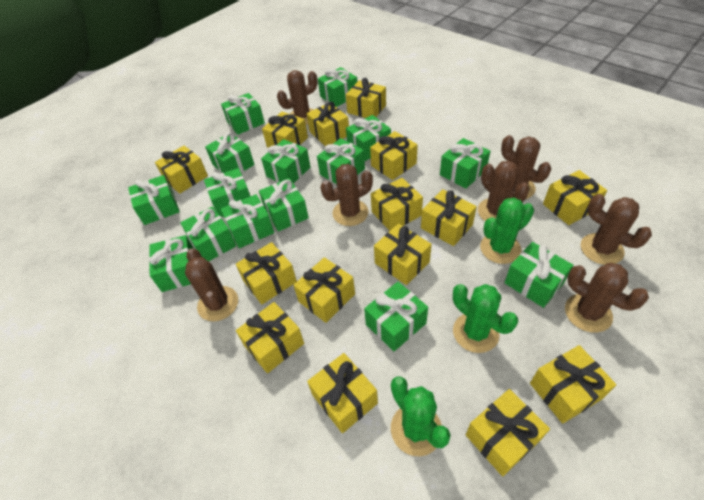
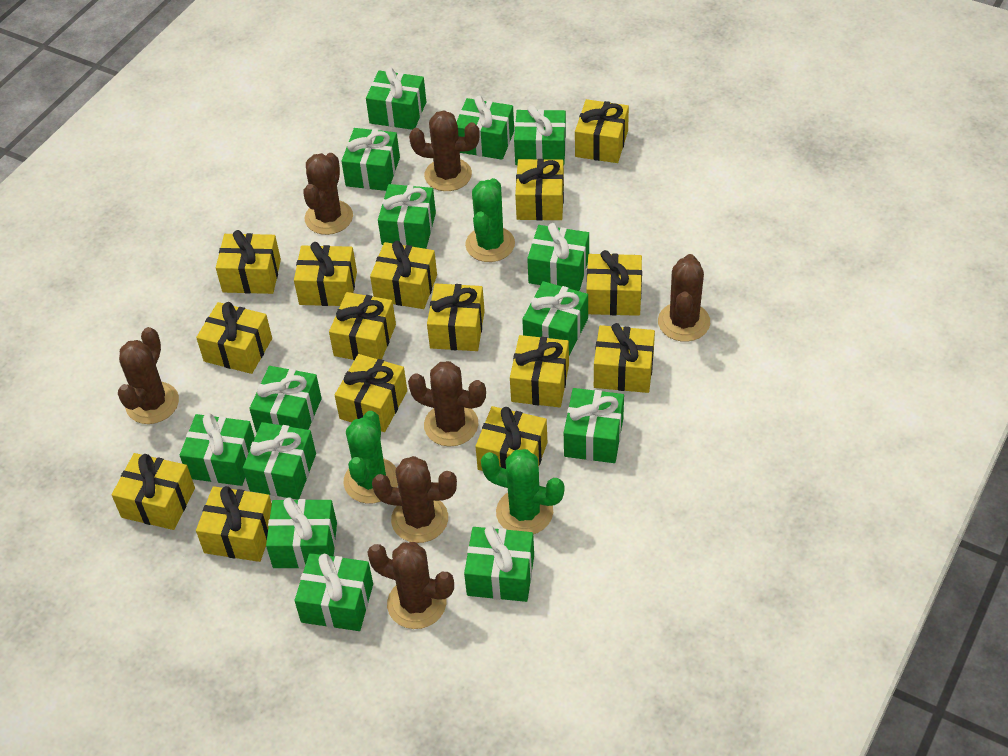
green gift: [128,175,180,225] [149,235,194,292] [180,207,236,261] [204,168,250,217] [205,132,255,173] [221,93,265,135] [221,194,274,248] [259,178,309,232] [261,139,310,184] [317,138,365,184] [318,67,357,107] [346,115,391,161] [364,282,428,351] [440,138,491,189] [504,242,573,308] = 15 -> [180,413,255,486] [243,422,316,500] [249,366,322,432] [266,498,337,569] [294,553,373,631] [341,128,400,191] [366,68,426,130] [378,184,436,249] [456,96,514,160] [464,526,534,602] [514,105,566,165] [522,281,588,356] [527,223,589,291] [564,388,624,463] = 14

